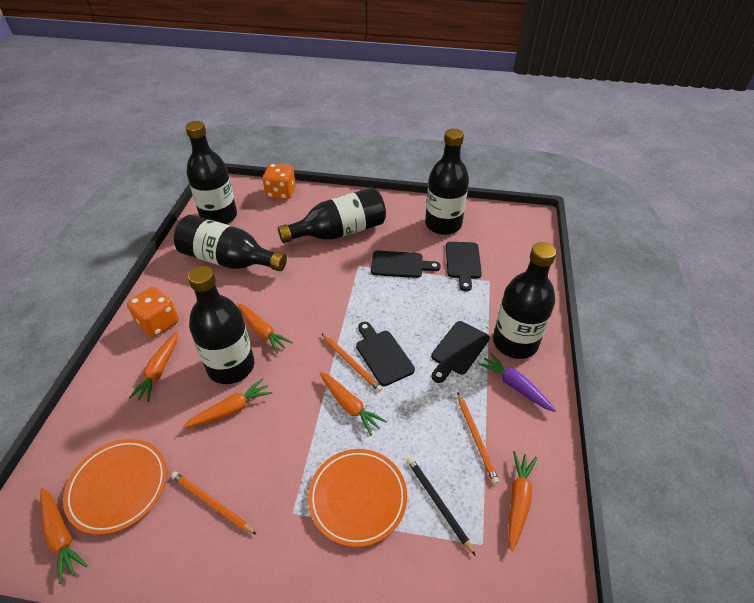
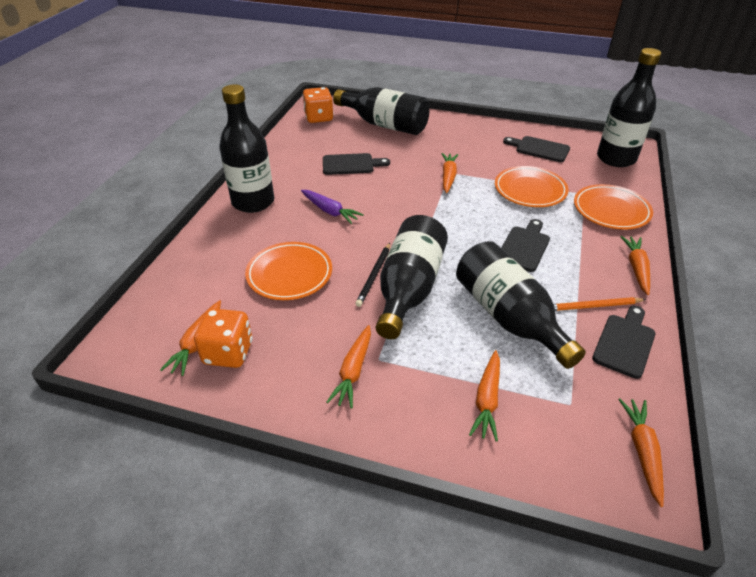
black bottle: [174,215,287,271] [185,121,237,224] [188,266,254,384] [278,187,386,243] [425,128,469,235] [493,242,556,359] = 6 -> [219,84,274,213] [333,87,430,135] [376,215,448,339] [456,241,586,369] [597,48,662,167] = 5
orange pencil: [171,472,257,535] [322,334,383,392] [457,392,499,484] = 3 -> [554,297,646,311] = 1
orange plate: [63,439,167,535] [308,449,407,547] = 2 -> [245,242,332,300] [495,166,569,207] [574,184,653,230] = 3

